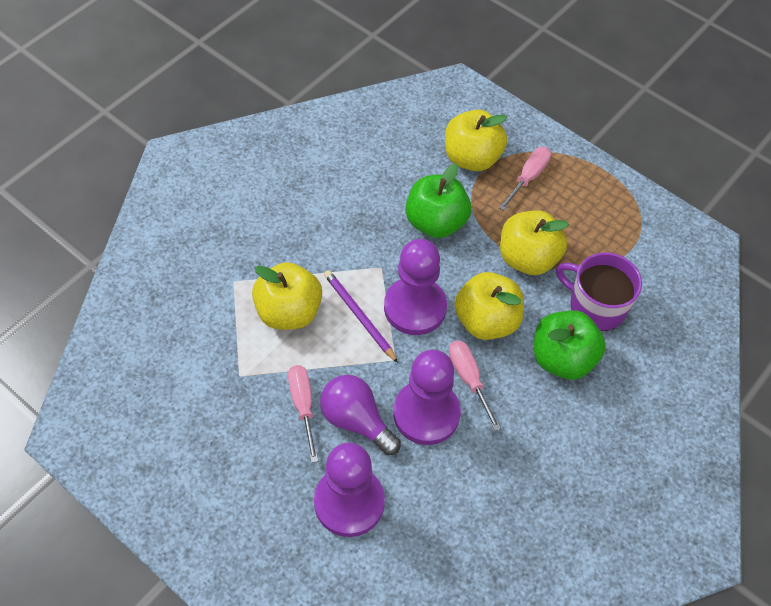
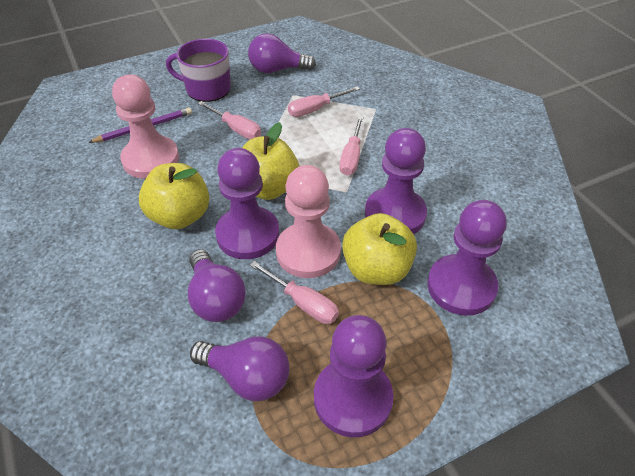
green apple: [406,163,471,238] [534,310,606,380] = 2 -> none = 0
pink pawn: none = 0 -> [112,74,179,179] [276,165,341,278] = 2
pink screwdriver: [288,365,318,463] [449,340,501,431] [499,147,551,211] = 3 -> [198,101,261,139] [250,261,339,324] [288,87,360,117] [340,116,363,176] = 4
purple light bulb: [320,375,401,455] = 1 -> [188,249,246,322] [190,336,289,401] [248,33,316,73] = 3
purple pawn: [314,443,385,537] [384,239,447,335] [393,350,461,445] = 3 -> [215,148,279,259] [314,315,393,437] [365,128,427,234] [428,200,507,316] = 4
yellow apple: [252,262,322,330] [445,110,507,171] [454,272,524,340] [500,210,569,275] = 4 -> [139,163,209,229] [242,122,299,200] [342,213,417,285] = 3

